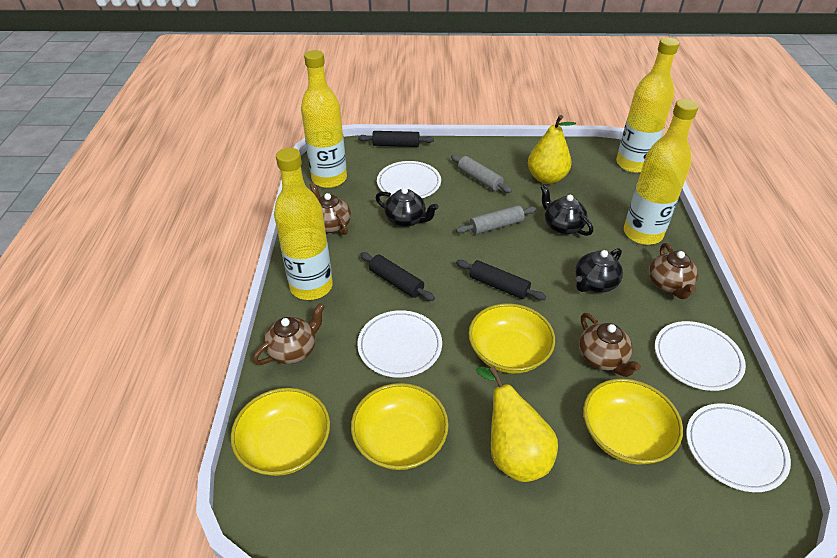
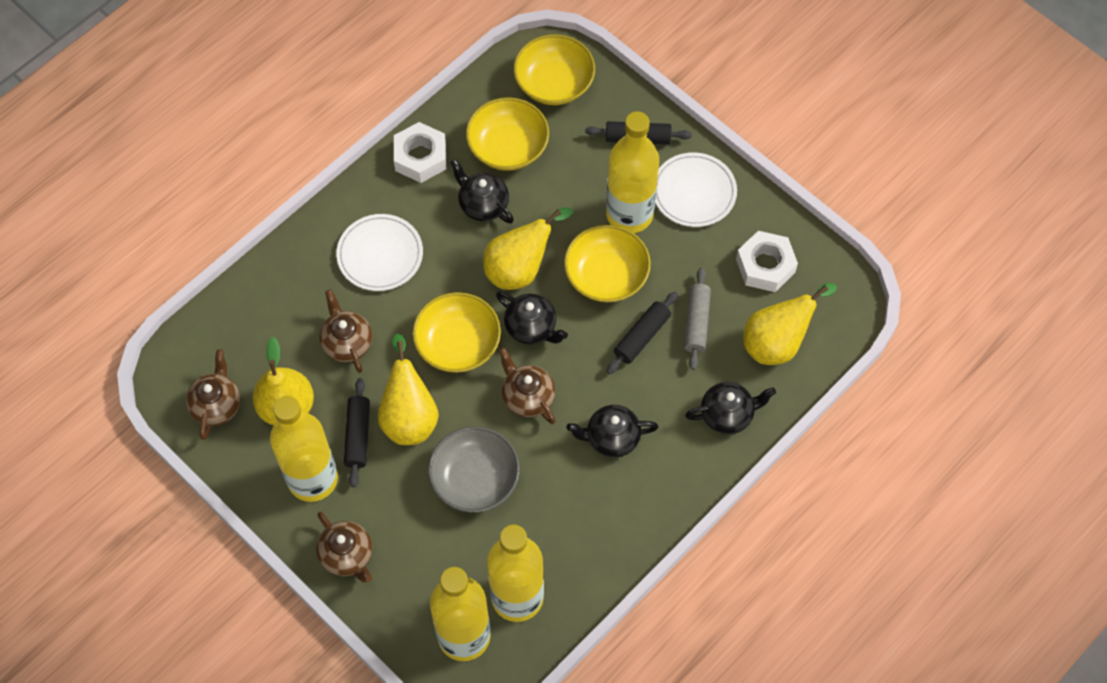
black teapot: [375,187,439,227] [540,185,593,236] [575,248,623,293] = 3 -> [450,159,514,223] [496,291,568,344] [566,405,659,457] [685,382,776,434] = 4
grey bowl: none = 0 -> [428,426,520,513] = 1
grey rolling pin: [451,155,512,193] [456,205,536,234] = 2 -> [684,268,711,370] = 1
white nut: none = 0 -> [394,122,446,183] [736,231,798,292] = 2
white plate: [357,310,442,378] [377,161,441,198] [655,321,746,391] [686,403,791,492] = 4 -> [336,214,423,291] [655,152,737,227] = 2
yellow pear: [476,366,558,482] [528,115,576,184] = 2 -> [253,337,314,425] [378,334,439,445] [483,207,573,290] [743,283,837,365] = 4

